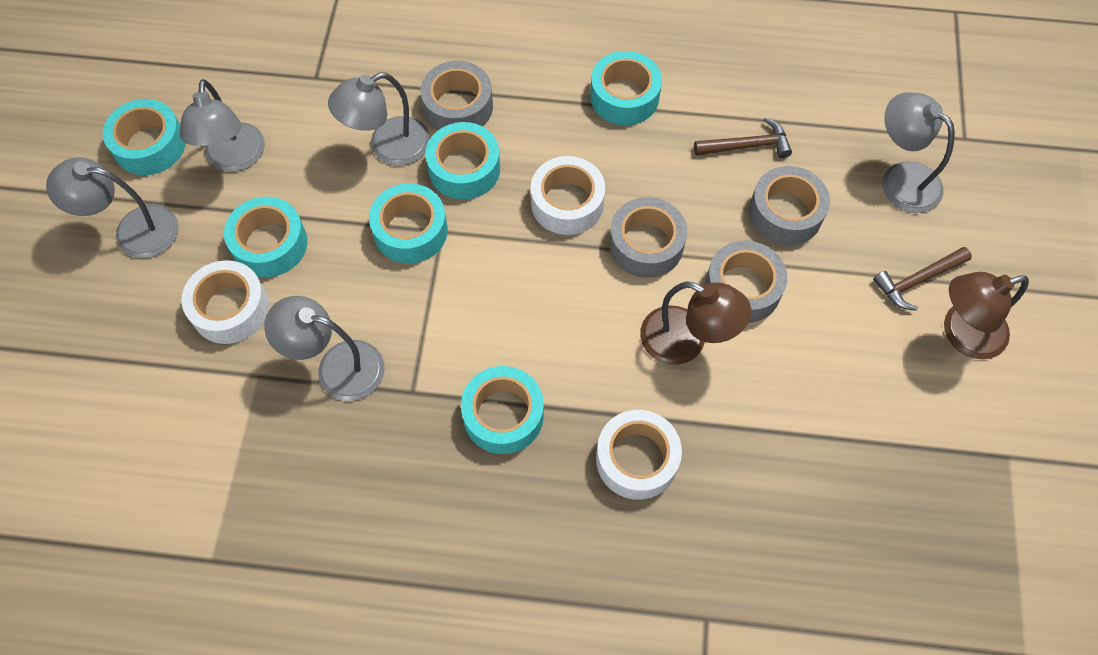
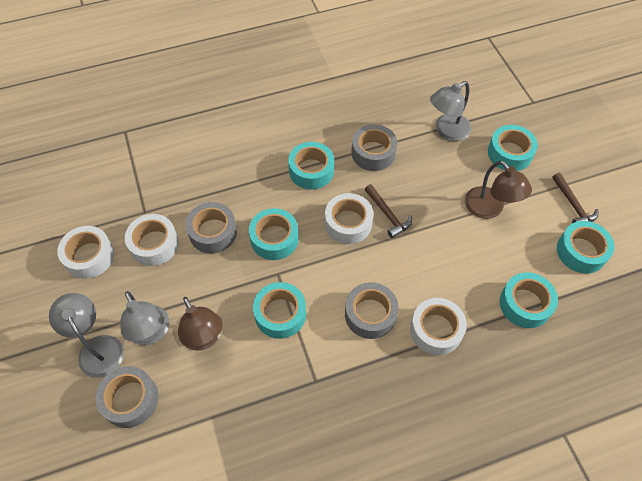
grey lamp: [46,158,179,258] [179,79,265,172] [264,296,385,401] [328,73,430,166] [882,92,955,213] = 5 -> [49,293,124,378] [120,291,169,345] [430,81,472,141] = 3
white tape: [181,260,269,344] [531,156,605,235] [596,410,682,500] = 3 -> [57,226,114,279] [125,214,179,266] [325,193,373,244] [410,298,467,355] = 4

